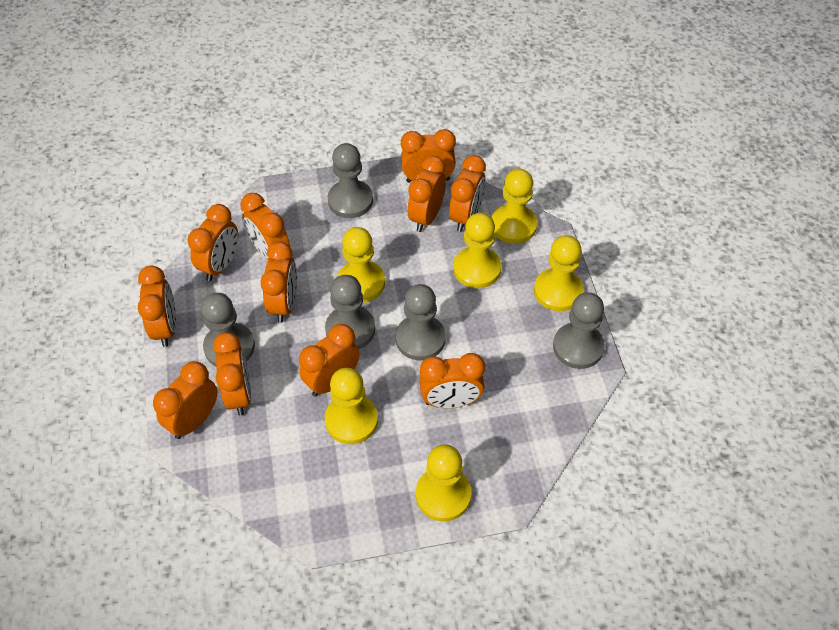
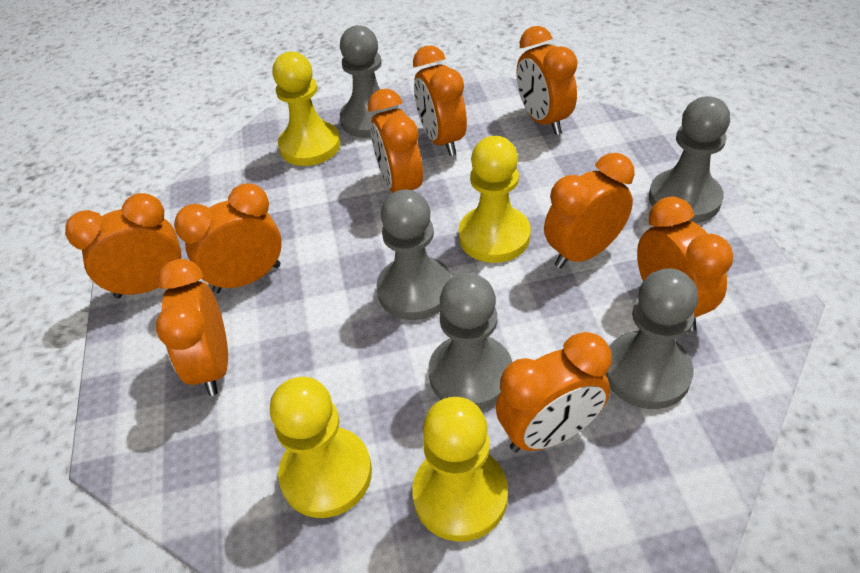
orange clock: [138,266,176,347] [153,361,217,439] [187,204,238,281] [213,332,251,416] [240,193,290,260] [260,242,297,323] [299,324,360,397] [401,129,456,183] [407,156,446,232] [419,353,485,408] [449,155,486,232] = 11 -> [65,193,181,298] [156,259,228,396] [174,184,282,293] [368,89,423,193] [413,45,467,156] [496,332,612,452] [516,26,578,135] [544,153,635,269] [637,197,733,331] = 9
yellow pawn: [325,368,378,444] [337,227,385,303] [416,445,471,521] [453,213,501,288] [492,169,537,244] [534,235,583,311] = 6 -> [270,377,372,518] [272,52,341,166] [412,397,508,542] [459,136,531,263] = 4

